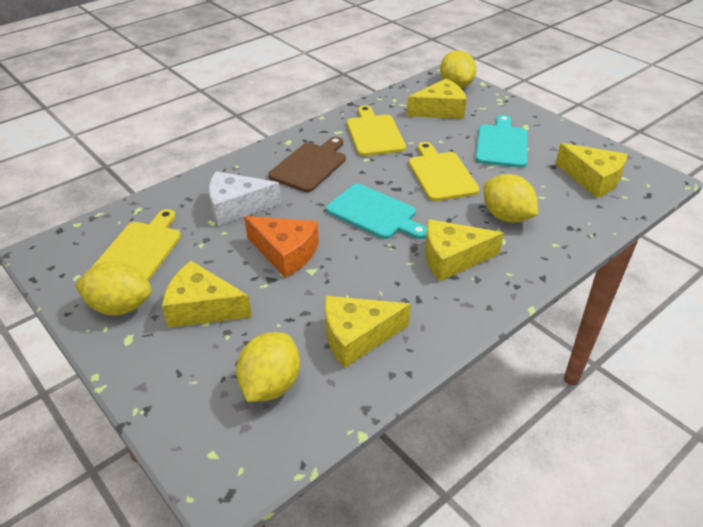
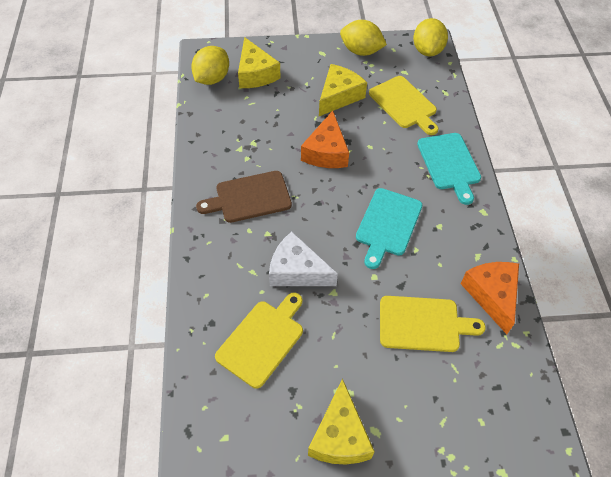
orange cheese: [244,216,319,278] = 1 -> [301,111,349,168] [461,262,519,334] = 2
yellow cheese: [162,261,252,328] [325,296,411,368] [407,78,467,119] [425,219,504,281] [555,143,628,198] = 5 -> [238,37,281,88] [308,378,375,464] [319,64,367,116] = 3
yellow lemon: [75,261,152,316] [236,332,300,402] [440,50,476,88] [484,174,538,223] = 4 -> [191,46,229,85] [340,20,387,56] [413,18,448,57] = 3

